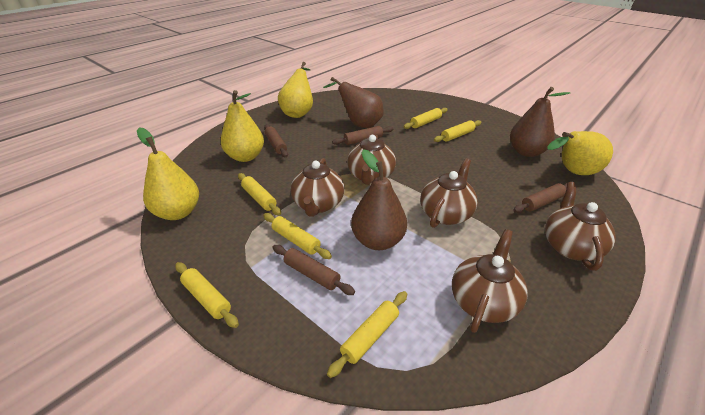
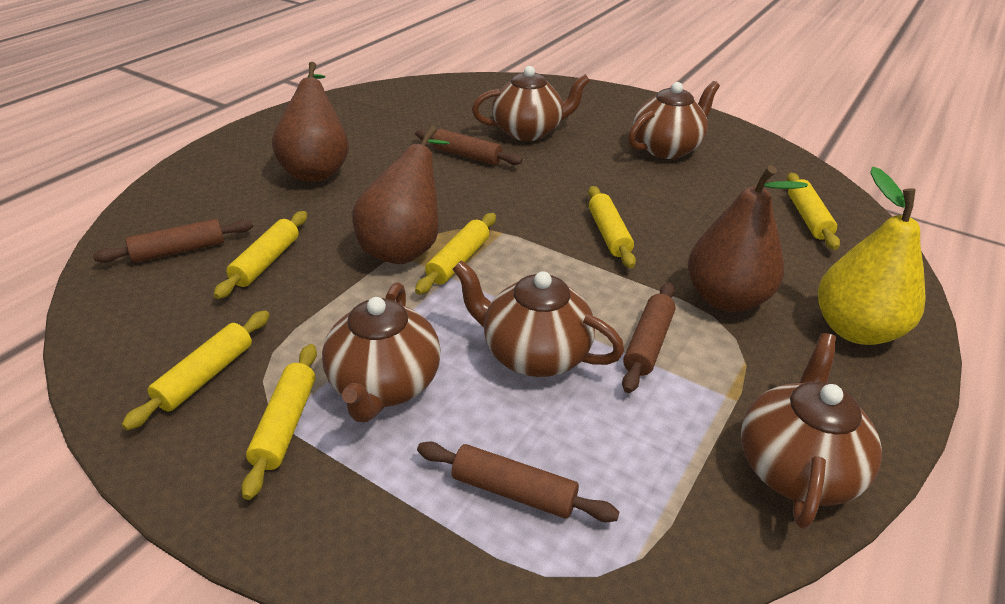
yellow pear: [137,127,199,220] [221,90,264,162] [278,62,313,118] [547,131,613,175] = 4 -> [818,167,926,345] = 1

